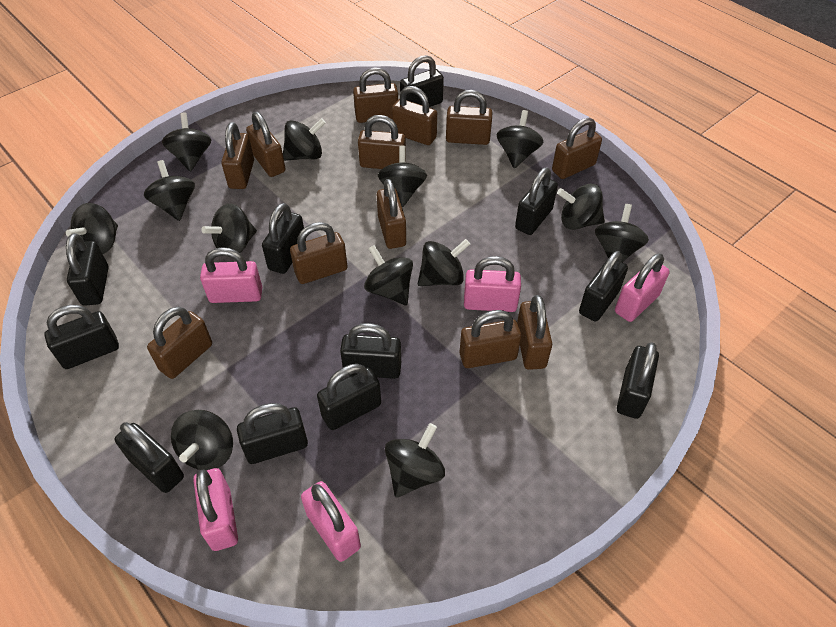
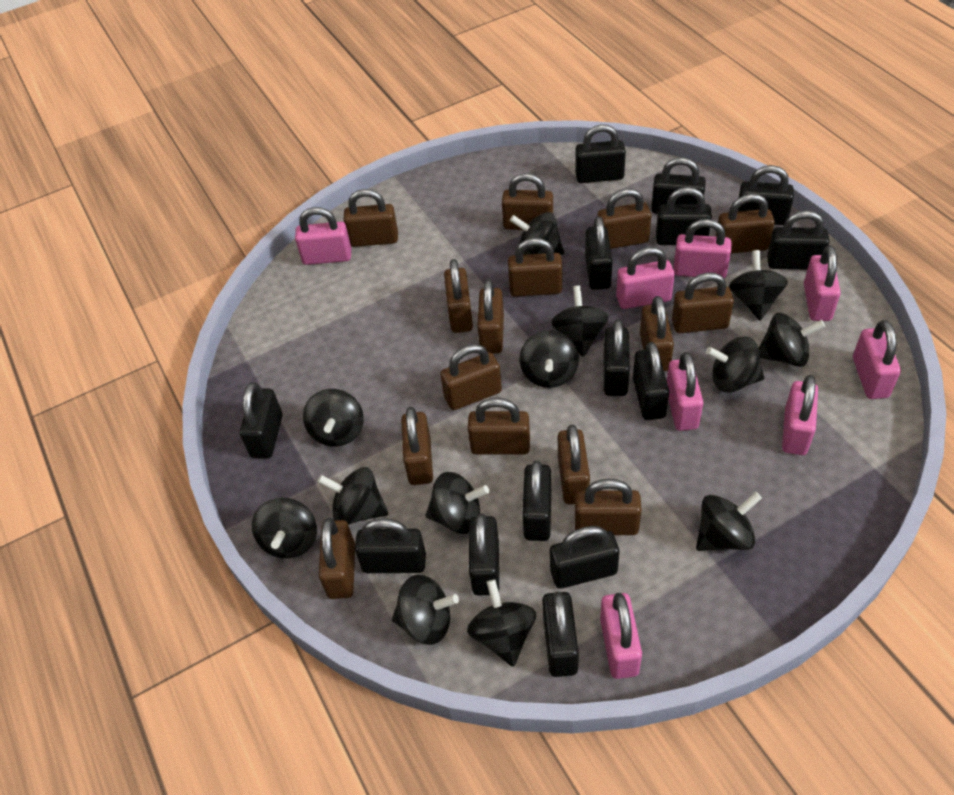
black padlock: [44,305,119,369] [66,233,109,306] [115,422,184,493] [237,403,308,464] [262,203,304,274] [317,364,381,430] [340,323,401,379] [400,55,444,107] [515,168,558,235] [579,251,628,322] [617,342,659,419] = 11 -> [240,382,283,458] [355,518,426,573] [469,513,499,596] [522,461,551,541] [542,592,579,677] [550,526,619,589] [575,124,626,183] [585,216,612,290] [604,319,630,396] [633,342,669,420] [651,157,706,214] [656,187,712,245] [737,165,794,225] [767,210,829,270] = 14
brown padlock: [147,307,212,379] [221,122,254,189] [246,112,285,177] [290,222,347,284] [353,67,398,123] [358,115,406,169] [377,179,406,249] [392,86,437,145] [446,90,492,145] [460,310,521,368] [517,295,552,370] [552,118,602,179] = 12 -> [319,518,355,599] [344,189,398,247] [401,407,433,485] [440,344,502,410] [444,259,473,333] [468,398,530,455] [477,279,504,354] [502,173,553,230] [508,238,562,297] [558,425,590,505] [575,479,641,535] [598,189,651,249] [640,296,674,371] [672,272,734,333] [716,194,775,253] = 15
pink padlock: [193,468,238,551] [200,247,262,303] [301,481,361,562] [464,256,521,312] [615,253,670,322] = 5 -> [295,207,351,265] [600,593,642,679] [616,247,675,309] [667,352,703,431] [673,219,731,278] [782,375,818,455] [804,245,841,321] [853,320,901,399] = 8

